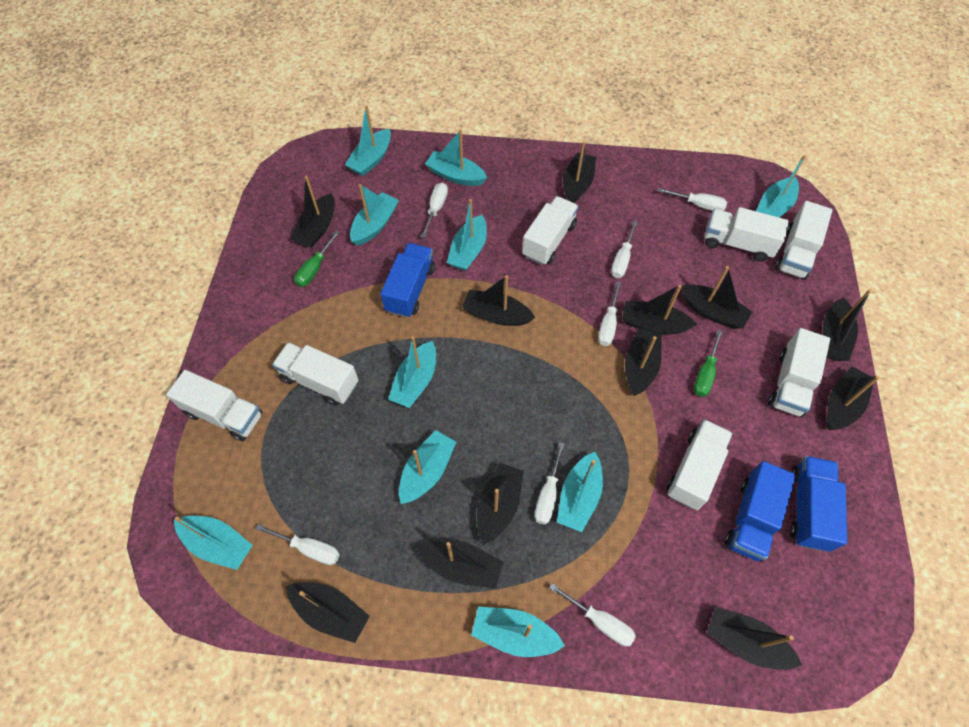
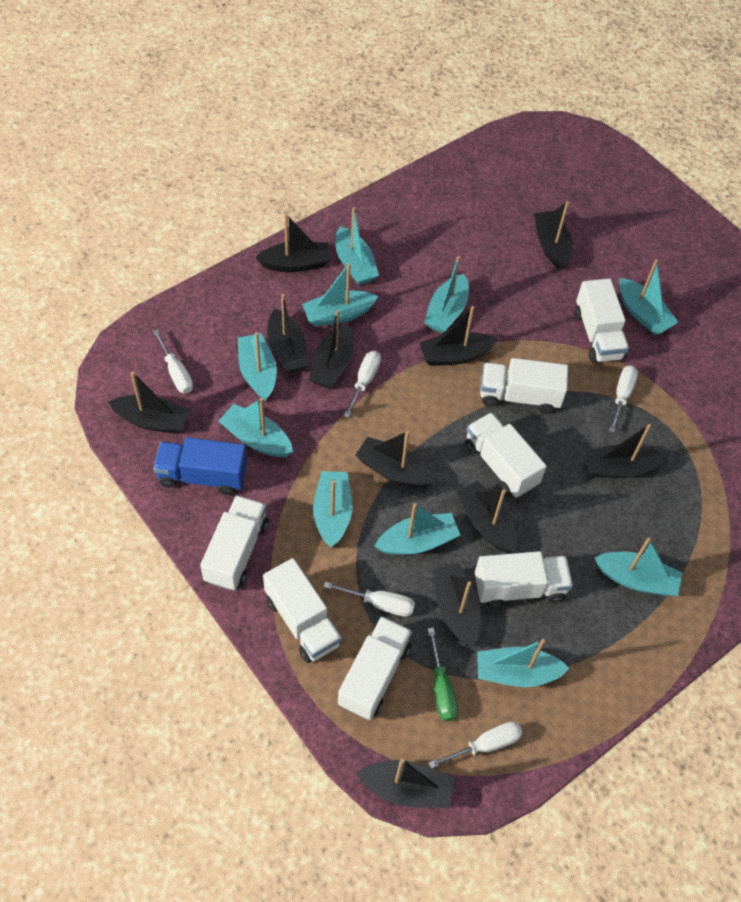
black boat: [286,582,370,643] [291,176,335,248] [416,540,504,589] [462,275,535,326] [477,463,524,545] [563,141,596,203] [622,285,697,334] [625,328,661,396] [681,266,752,329] [707,607,802,670] [823,289,872,361] [827,366,880,430] = 12 -> [108,372,190,434] [255,213,331,272] [267,294,310,373] [309,310,354,389] [355,431,435,488] [356,759,454,808] [420,306,497,366] [433,563,481,648] [456,480,517,553] [534,201,572,270] [584,424,667,478] = 11
blue truck: [380,243,435,318] [724,461,796,561] [790,456,847,552] = 3 -> [153,437,247,495] = 1
green screwdriver: [294,231,340,287] [694,330,723,397] = 2 -> [428,627,458,721] = 1
white screwdriver: [256,524,340,565] [421,182,448,238] [534,442,565,525] [549,583,636,646] [598,281,621,346] [611,221,638,278] [658,188,727,211] = 7 -> [153,329,193,393] [324,582,415,617] [344,351,381,418] [428,722,522,768] [609,365,638,433] = 5

